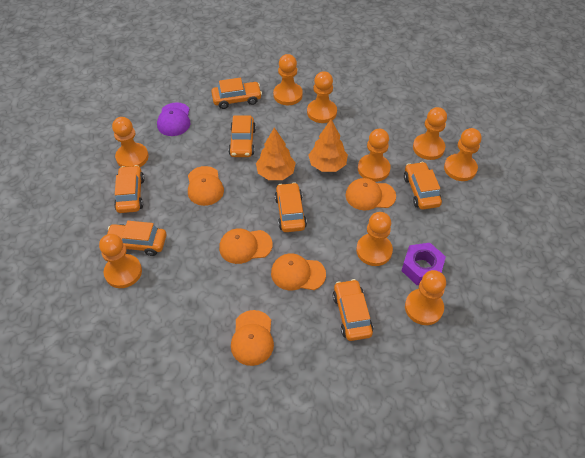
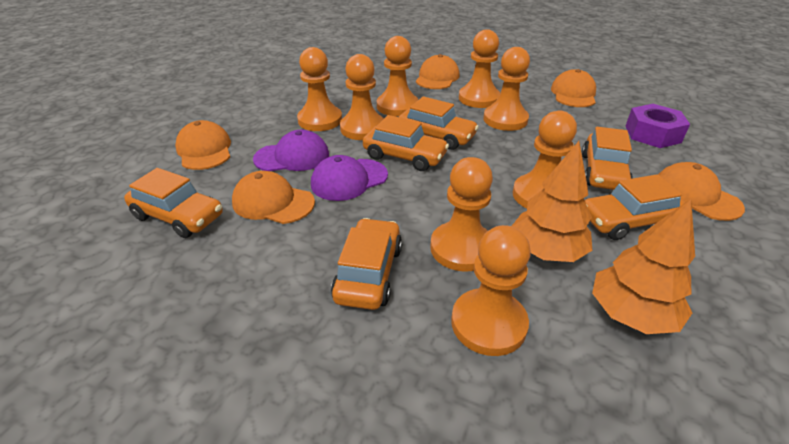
orange car: [107,221,166,256] [114,165,145,213] [211,78,262,109] [228,116,256,157] [275,182,307,232] [333,279,373,341] [404,162,442,210] = 7 -> [124,168,223,238] [331,218,402,310] [363,115,449,171] [399,96,479,150] [582,127,633,190] [585,174,685,240] = 6
orange pawn: [99,234,142,288] [112,117,149,167] [273,54,303,105] [307,71,337,123] [356,212,393,266] [358,129,391,182] [405,270,446,325] [413,107,447,160] [444,128,481,181] = 9 -> [297,47,342,131] [340,54,384,140] [377,36,418,117] [430,157,493,272] [451,225,531,356] [459,29,500,108] [483,47,530,131] [513,111,577,208] = 8
purple cap: [157,102,190,136] = 1 -> [253,130,329,171] [311,155,388,201] = 2

